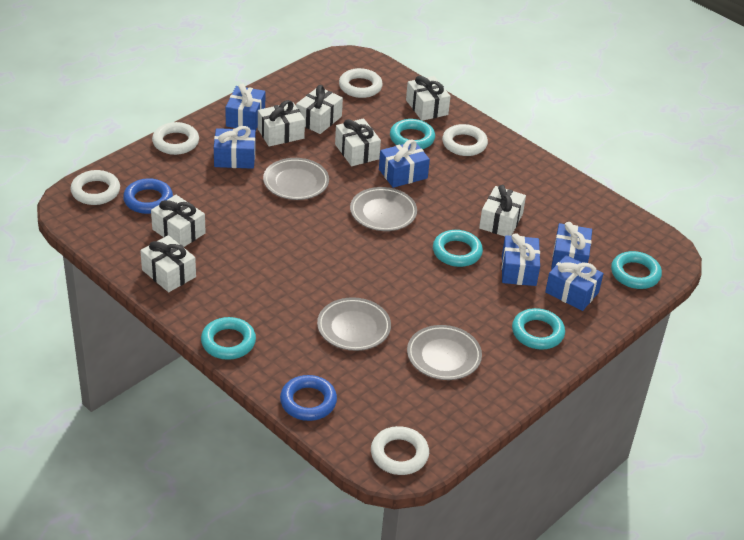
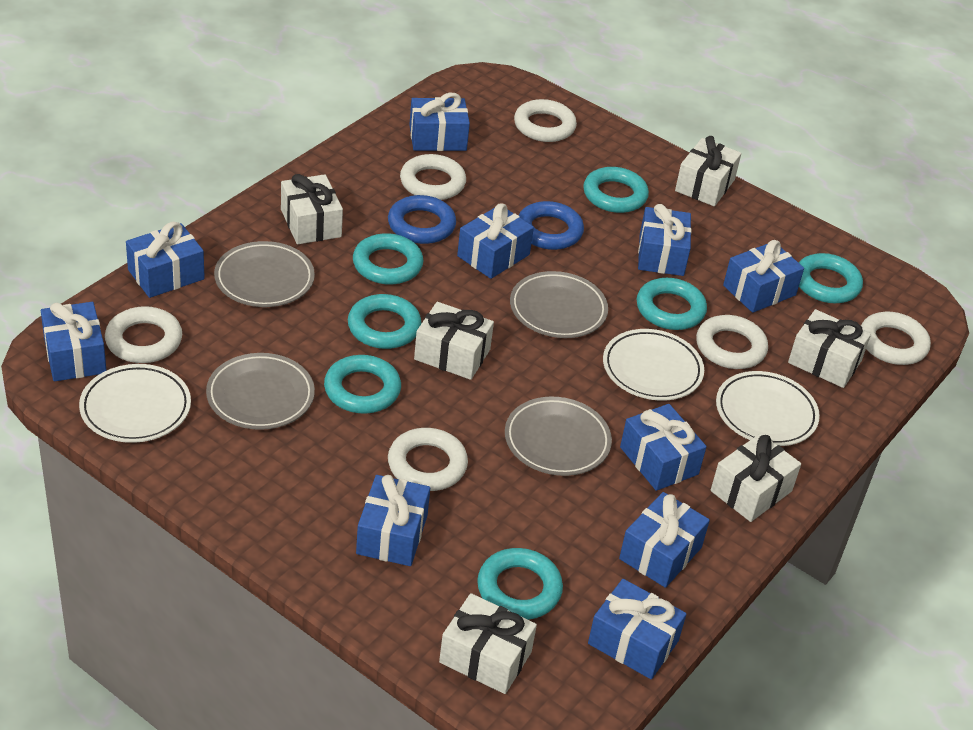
blue gift: [214,126,256,169] [225,83,265,131] [379,139,430,188] [501,233,540,286] [545,255,604,311] [551,222,592,269] = 6 -> [41,302,107,381] [126,222,205,298] [356,475,430,566] [409,93,470,151] [457,203,534,279] [588,579,687,679] [619,492,710,588] [620,404,707,491] [638,204,692,276] [723,240,804,313] = 10
turquoise ring: [201,317,256,360] [390,119,435,149] [433,230,483,267] [512,308,565,349] [611,251,662,289] = 5 -> [324,355,401,414] [348,294,422,349] [353,233,423,284] [477,548,563,620] [583,167,649,213] [637,278,707,330] [799,253,863,303] = 7
white gift: [140,235,196,292] [151,195,206,247] [258,100,305,146] [296,85,343,134] [335,118,381,166] [406,76,451,121] [479,185,526,236] = 7 -> [281,174,343,244] [414,302,494,380] [439,593,537,694] [675,136,741,206] [711,433,801,522] [788,309,871,388] = 6
white plate: none = 0 -> [79,364,191,443] [603,329,704,401] [716,371,820,446] = 3
white ring: [70,170,120,205] [152,122,199,155] [339,68,383,98] [371,426,429,475] [442,124,488,156] = 5 -> [105,306,182,363] [388,428,468,491] [400,154,466,200] [514,99,577,142] [696,315,768,369] [861,312,931,365] = 6

